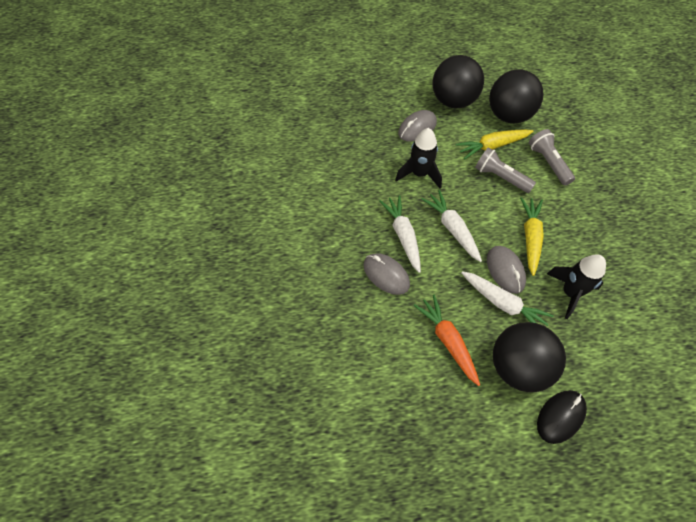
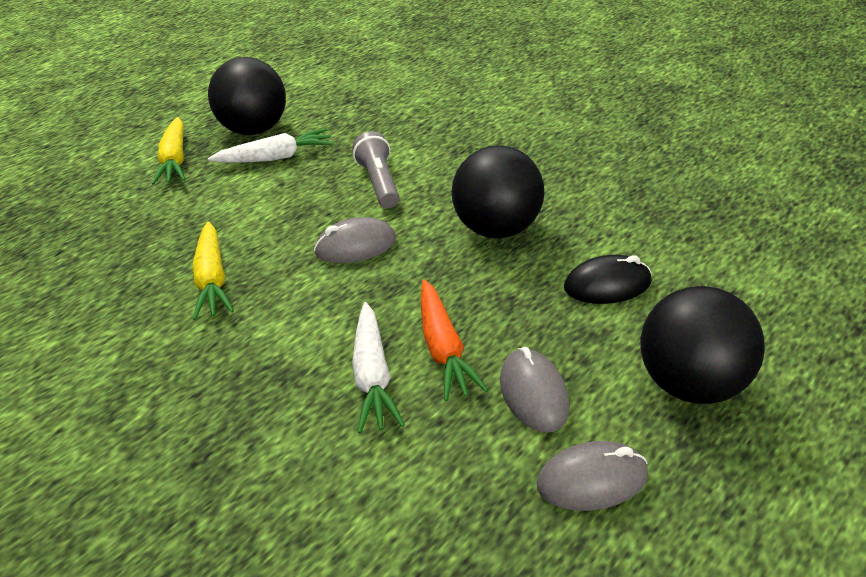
black rocket: [395,128,442,188] [547,254,606,319] = 2 -> none = 0
grey flashlight: [475,147,536,193] [529,129,575,186] = 2 -> [352,131,399,208] = 1
white carrot: [379,195,421,273] [422,190,482,262] [461,271,554,326] = 3 -> [208,128,333,163] [352,302,405,434] = 2

